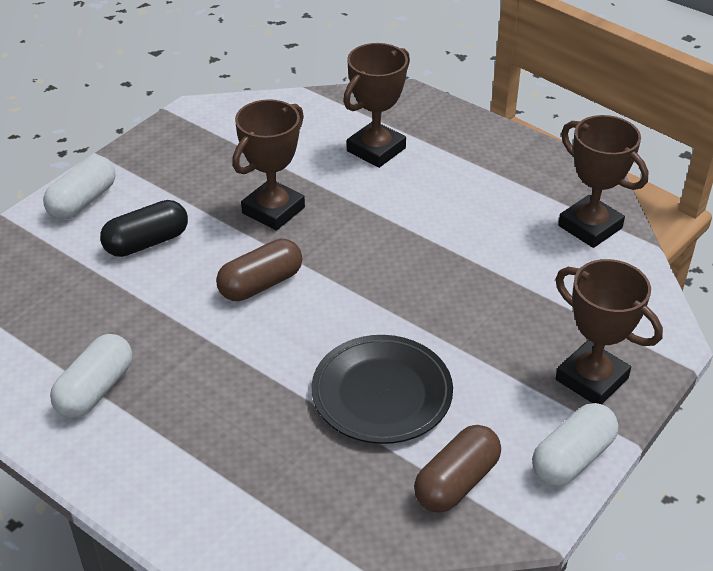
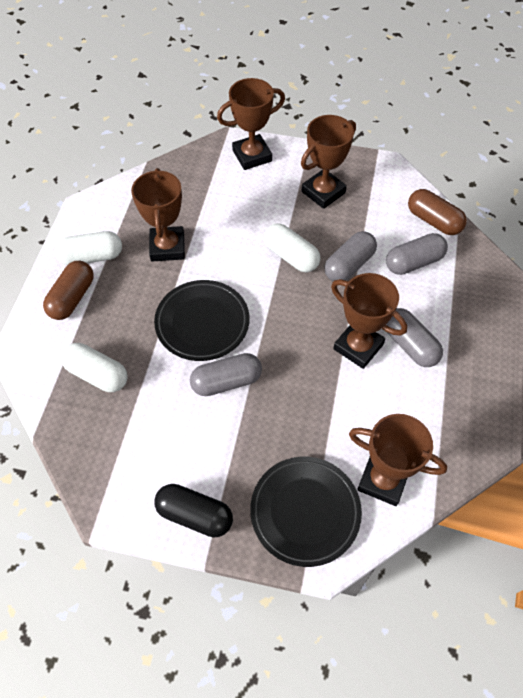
black plate: [312,335,453,444] = 1 -> [154,280,250,361] [250,457,362,567] = 2
brown trophy: [232,99,305,230] [343,43,410,168] [556,259,663,404] [558,115,649,248] = 4 -> [131,168,185,261] [217,78,285,170] [301,115,356,209] [331,273,407,369] [349,414,447,506] = 5
grey capsule: none = 0 -> [190,353,262,396] [324,231,377,281] [386,233,448,275] [386,308,443,367] = 4

